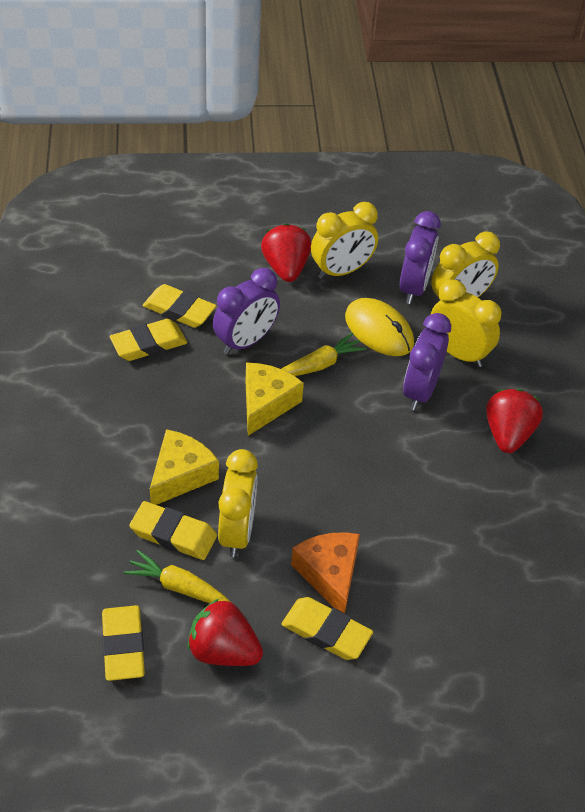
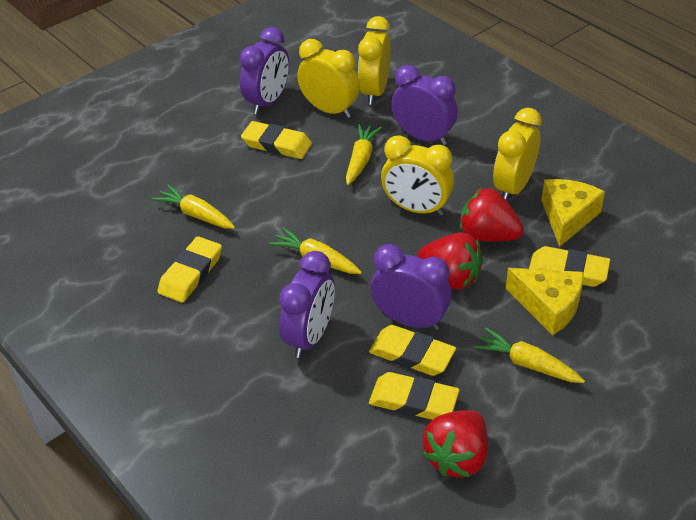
orange cheese: [291,532,360,613] = 1 -> none = 0
purple clock: [213,268,280,355] [400,211,441,304] [403,313,451,410] = 3 -> [240,27,289,114] [279,251,335,358] [370,244,452,330] [391,65,458,145] = 4
yellow carrot: [123,550,230,603] [282,333,366,376] = 2 -> [152,185,235,229] [269,228,362,274] [346,124,382,185] [473,327,585,383] = 4
yellow mouse: [345,298,414,356] = 1 -> none = 0

